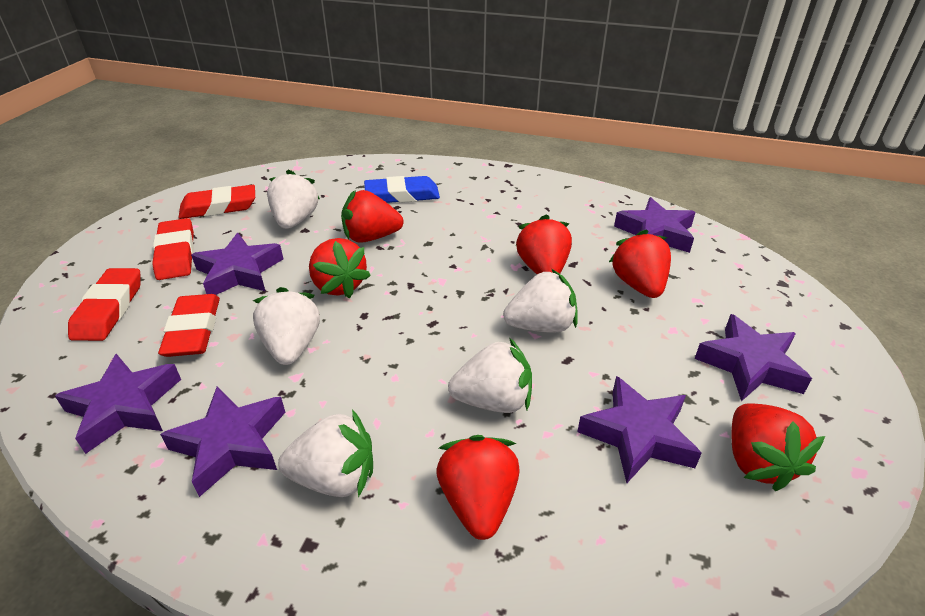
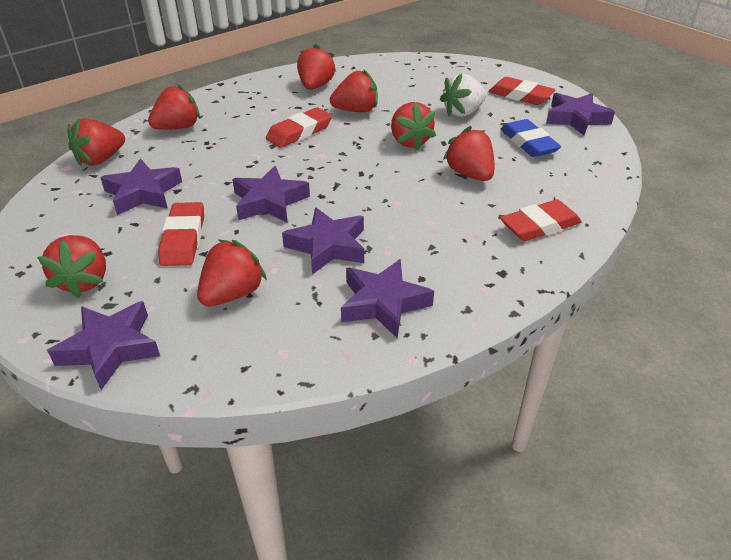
red strawberry: [309,238,371,298] [341,190,403,243] [436,435,520,540] [516,214,572,275] [609,229,671,298] [732,403,825,491] = 6 -> [37,235,106,298] [68,118,125,167] [148,84,200,130] [197,240,267,306] [297,44,336,90] [330,70,378,112] [391,102,436,150] [443,126,494,181] = 8
white strawberry: [253,287,320,365] [267,169,320,229] [278,409,373,498] [448,338,532,413] [503,269,577,333] = 5 -> [440,74,486,117] = 1

